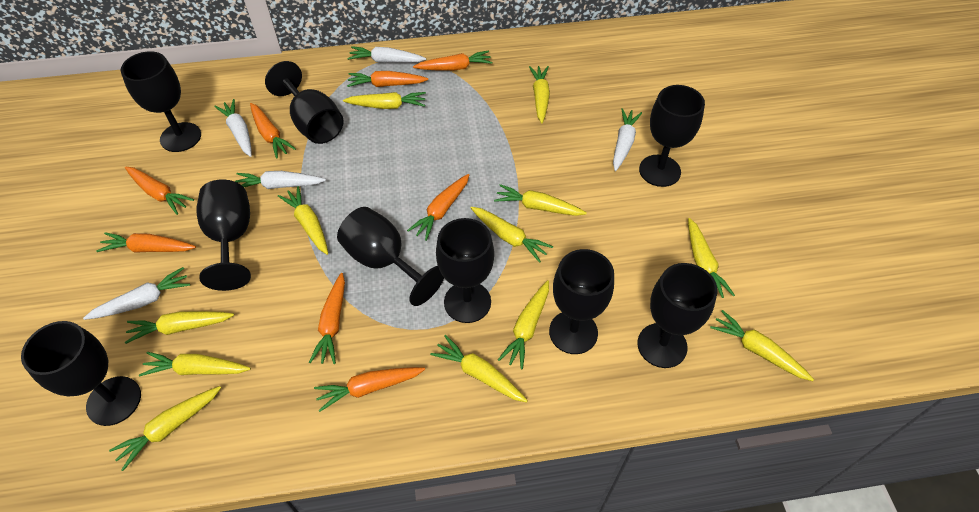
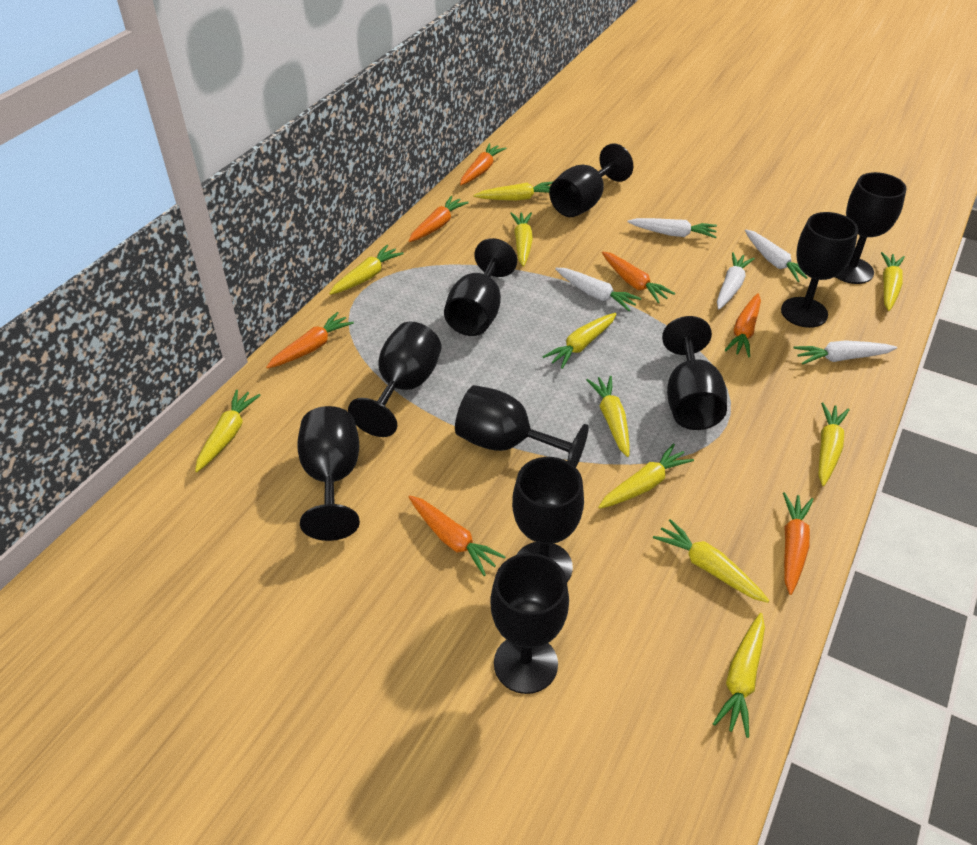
black goblet: [21,321,141,426] [121,51,201,152] [196,180,251,291] [265,61,343,144] [337,207,444,306] [436,218,494,323] [549,249,614,354] [637,263,718,368] [639,85,705,187] = 9 -> [297,406,360,541] [348,321,442,437] [444,238,517,336] [455,385,589,467] [490,553,569,694] [512,457,584,582] [549,143,633,217] [662,316,727,430] [781,212,858,328] [836,172,907,284] = 10
orange carrot: [96,232,196,253] [125,167,194,215] [250,103,296,159] [309,273,345,364] [314,367,425,412] [347,71,428,87] [407,174,469,241] [413,50,492,71] = 8 -> [266,312,354,369] [409,196,469,242] [409,496,506,576] [460,143,507,185] [602,251,675,303] [724,293,761,358] [783,492,814,595] = 7
yellow carrot: [109,386,221,471] [125,311,234,344] [139,352,251,376] [278,186,328,255] [343,92,426,109] [430,335,528,403] [471,207,553,263] [494,184,587,216] [498,280,549,370] [529,66,550,123] [688,218,735,298] [710,310,814,381] = 12 -> [195,390,261,472] [329,245,404,295] [474,181,554,201] [510,212,533,267] [543,313,616,369] [586,376,630,457] [598,443,694,509] [653,519,770,603] [713,613,765,738] [818,402,850,486] [881,252,905,311] = 11

